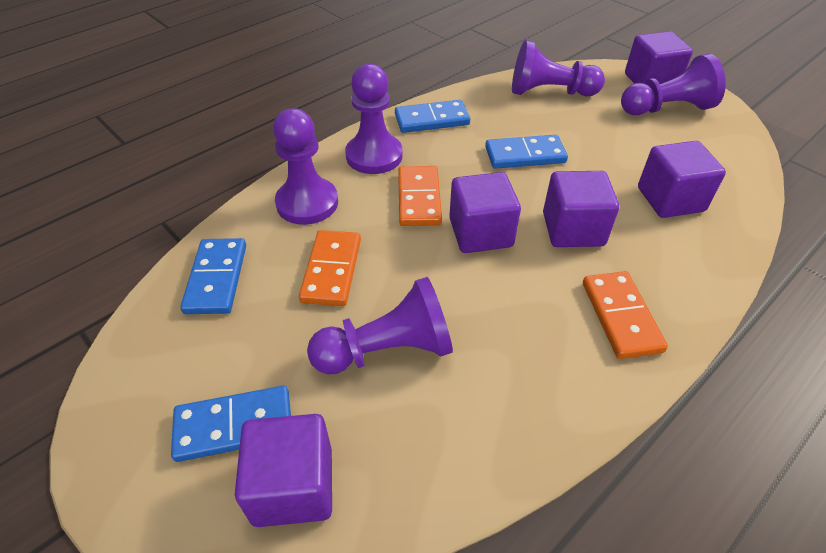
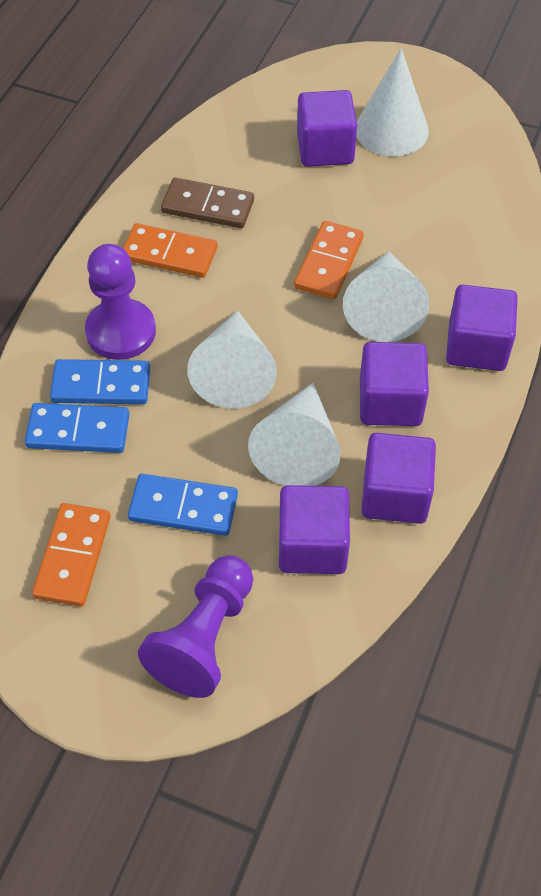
blue domino: [171,386,291,462] [180,238,246,314] [395,100,470,133] [485,135,568,169] = 4 -> [25,403,130,453] [50,359,150,404] [128,474,238,536] = 3
brown domino: none = 0 -> [161,178,254,228] = 1
purple pawn: [273,108,338,225] [307,277,453,375] [345,64,403,174] [512,40,605,96] [621,53,726,115] = 5 -> [85,244,156,360] [138,555,253,698] = 2
white cone: none = 0 -> [187,310,277,409] [248,382,341,486] [343,251,429,342] [356,48,429,156] = 4

